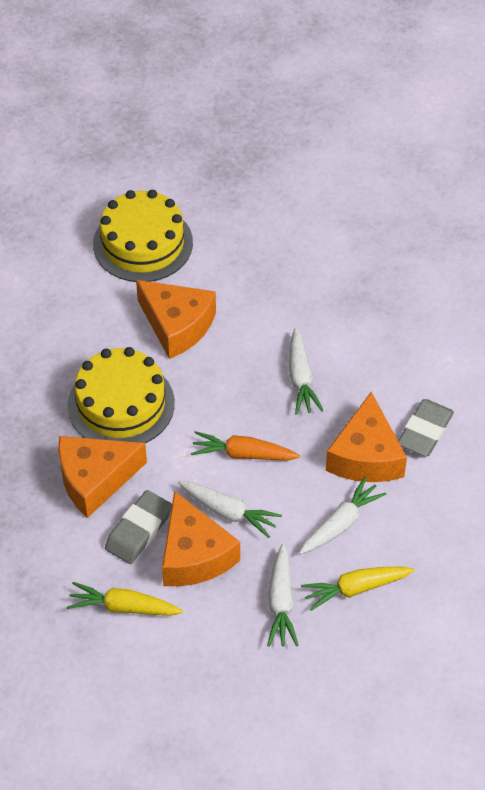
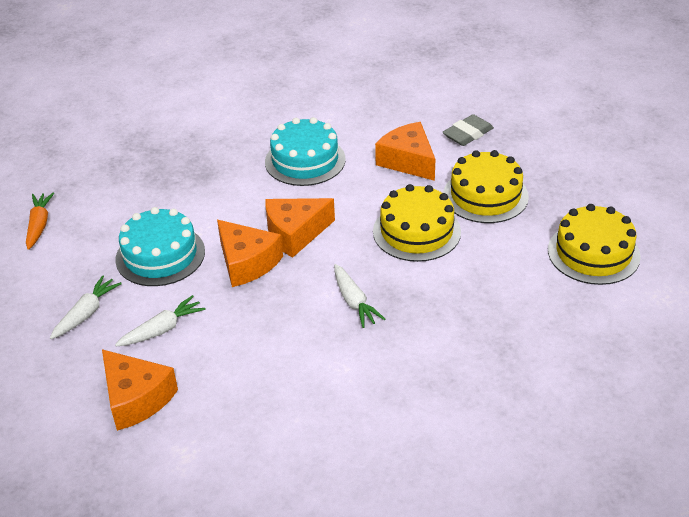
grey eraser: [105,490,172,564] [398,399,454,456] = 2 -> [442,114,494,146] = 1
turquoise cake: none = 0 -> [115,207,205,286] [265,117,346,186] = 2
white carrot: [178,481,282,538] [267,544,298,646] [289,328,324,415] [299,477,387,554] = 4 -> [50,275,122,339] [115,295,206,346] [334,264,385,328] = 3
yellow cake: [68,347,175,443] [93,190,193,282] = 2 -> [373,184,461,262] [443,150,529,223] [548,204,641,285] = 3
yellow carrot: [67,582,183,616] [301,567,414,611] = 2 -> none = 0

